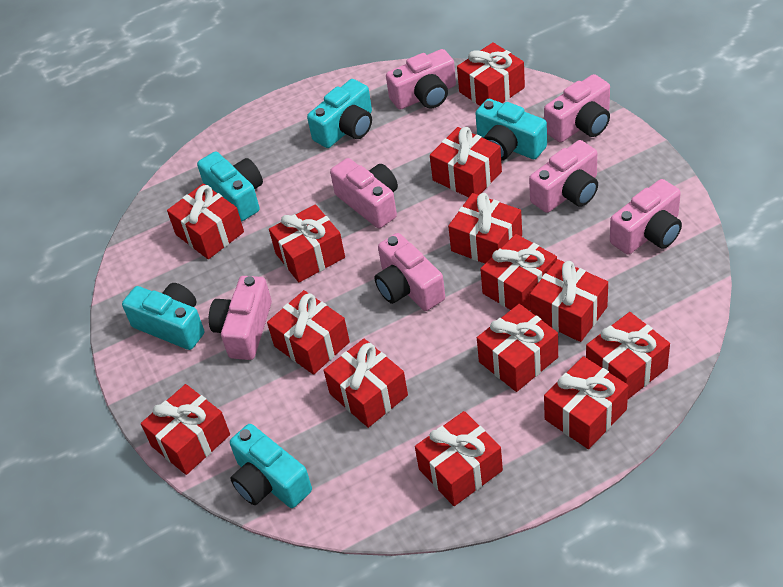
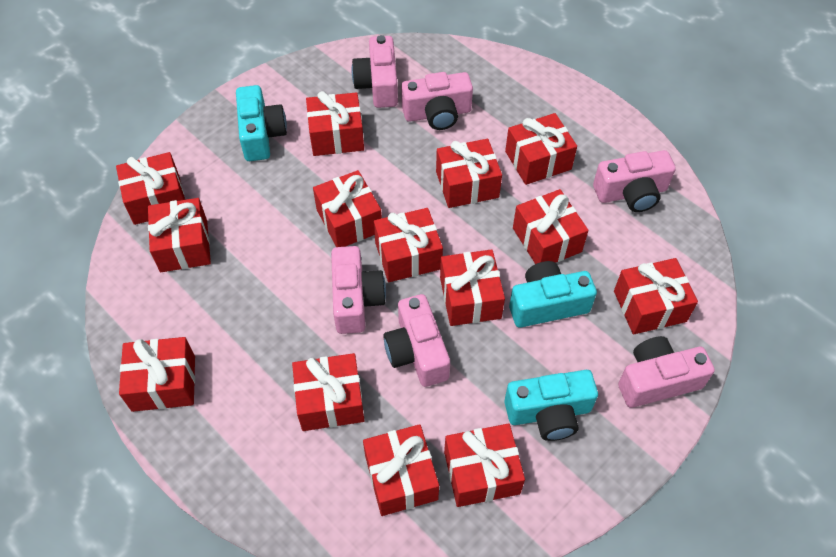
pink camera: [209,276,272,360] [330,158,398,228] [374,233,445,311] [386,49,456,110] [529,140,598,213] [544,74,610,142] [610,179,682,255] = 7 -> [331,246,386,334] [352,35,398,108] [383,294,450,387] [401,72,473,130] [593,150,676,212] [618,336,715,408] = 6
turquoise camera: [122,283,204,350] [197,151,263,221] [230,424,312,508] [307,79,372,148] [475,99,547,161] = 5 -> [236,85,287,161] [505,370,598,441] [509,261,597,328] = 3

